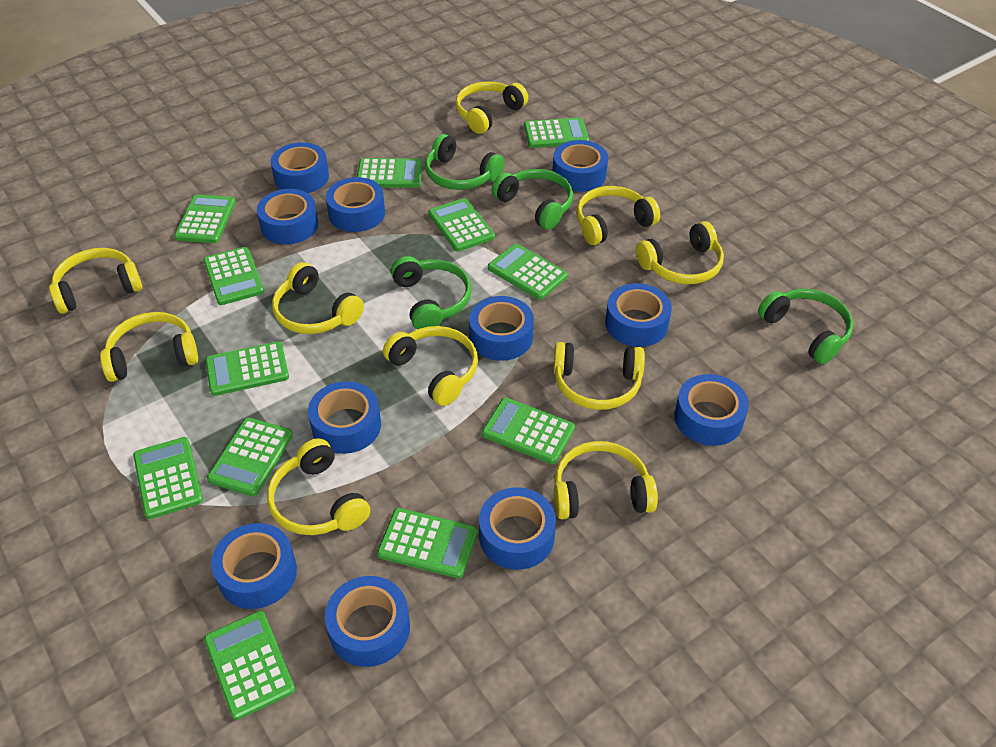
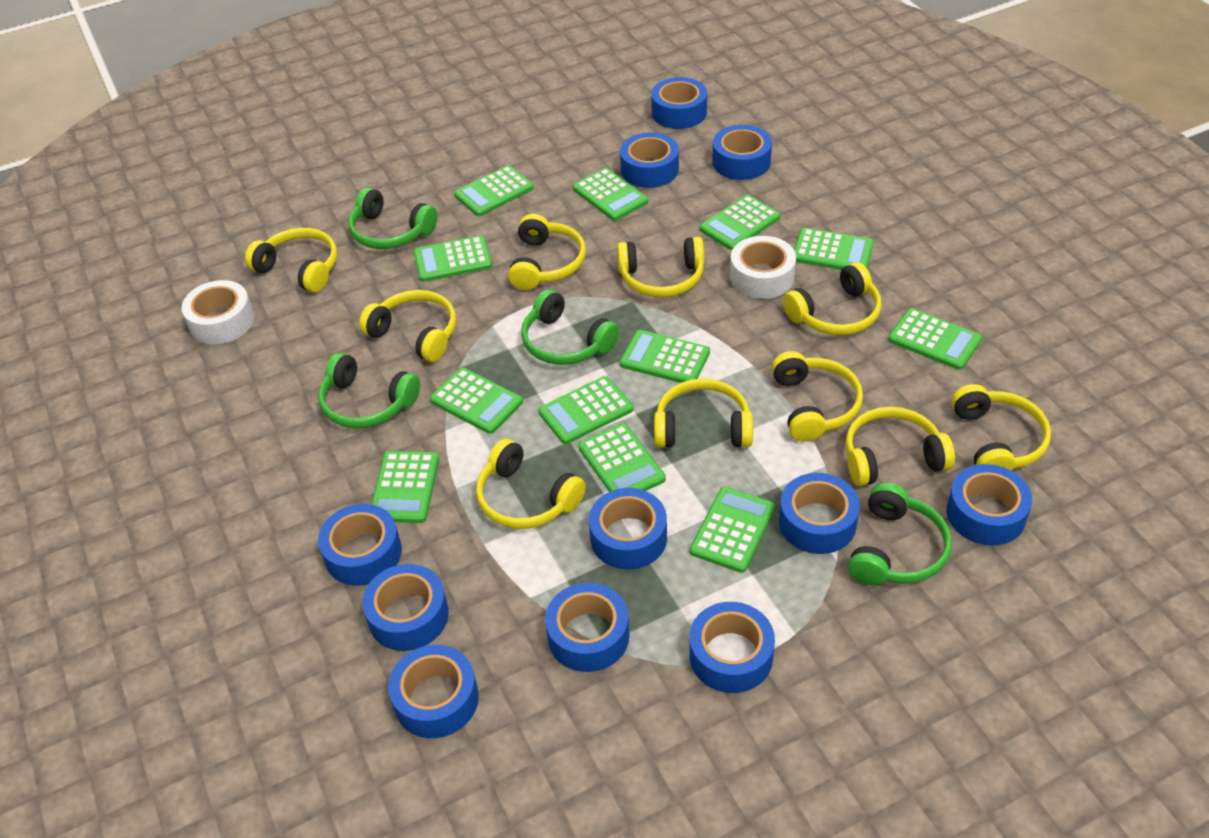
white tape: none = 0 -> [181,280,254,344] [730,236,796,299] = 2

